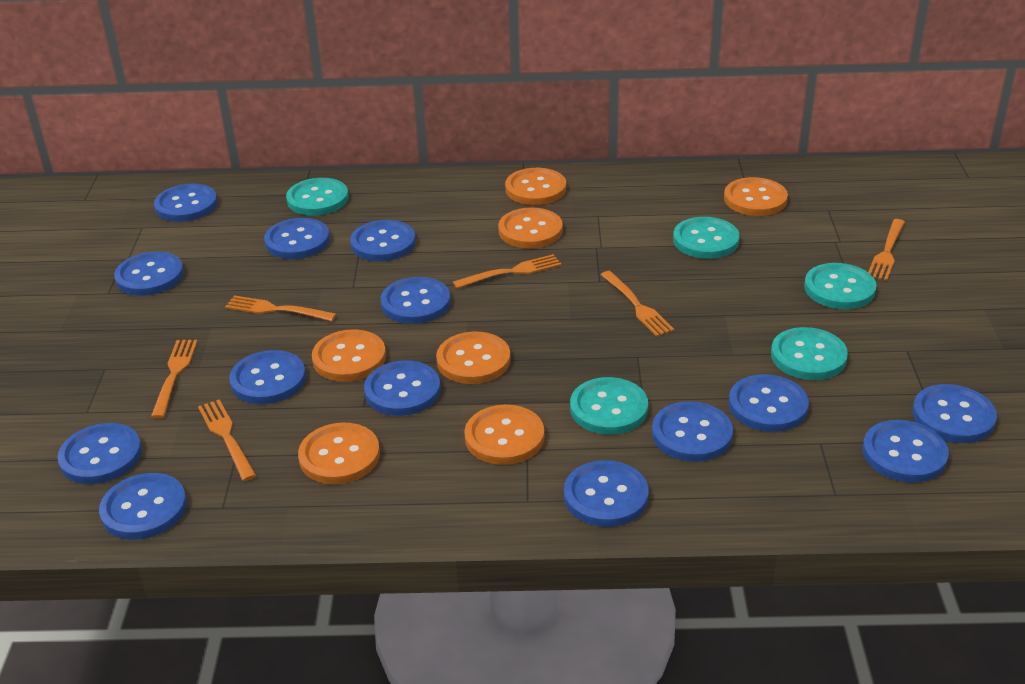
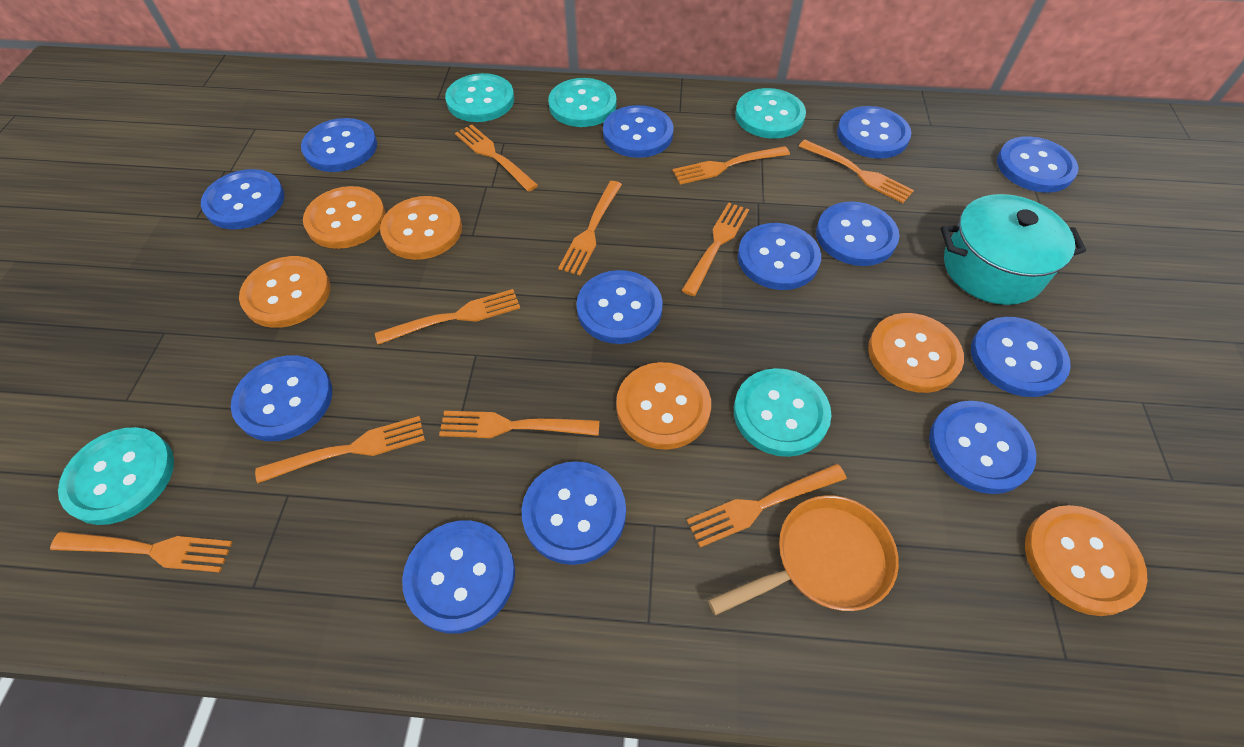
blue button: [57,423,142,484] [99,473,187,540] [114,251,184,296] [154,184,217,222] [229,350,306,404] [264,218,330,259] [350,220,416,261] [364,360,441,416] [381,277,450,324] [564,460,649,527] [652,401,733,462] [729,374,809,432] [863,420,949,483] [913,384,997,443] = 14 -> [201,169,285,229] [231,355,332,441] [301,118,377,172] [402,521,515,633] [522,461,626,565] [576,270,663,344] [603,105,674,158] [738,223,821,290] [816,202,900,266] [837,106,911,159] [929,401,1036,494] [971,317,1071,397] [997,136,1079,193] = 13
orange button: [298,423,380,484] [312,329,386,382] [436,332,511,384] [464,405,544,465] [498,207,563,248] [505,168,566,205] [724,177,788,216] = 7 -> [239,256,330,328] [303,186,386,249] [380,196,462,260] [616,362,711,450] [868,313,964,393] [1025,505,1148,616] = 6
orange fork: [151,340,198,418] [198,399,256,481] [225,295,337,321] [453,254,561,289] [601,271,674,337] [868,219,905,281] = 6 -> [50,532,233,573] [255,416,425,484] [375,289,520,345] [439,411,599,438] [455,124,538,192] [558,181,622,276] [672,146,790,185] [681,202,749,296] [687,464,847,547] [799,140,914,203] = 10
orange pan: none = 0 -> [708,495,899,616] = 1
turquoise pot: none = 0 -> [941,194,1086,305] = 1

